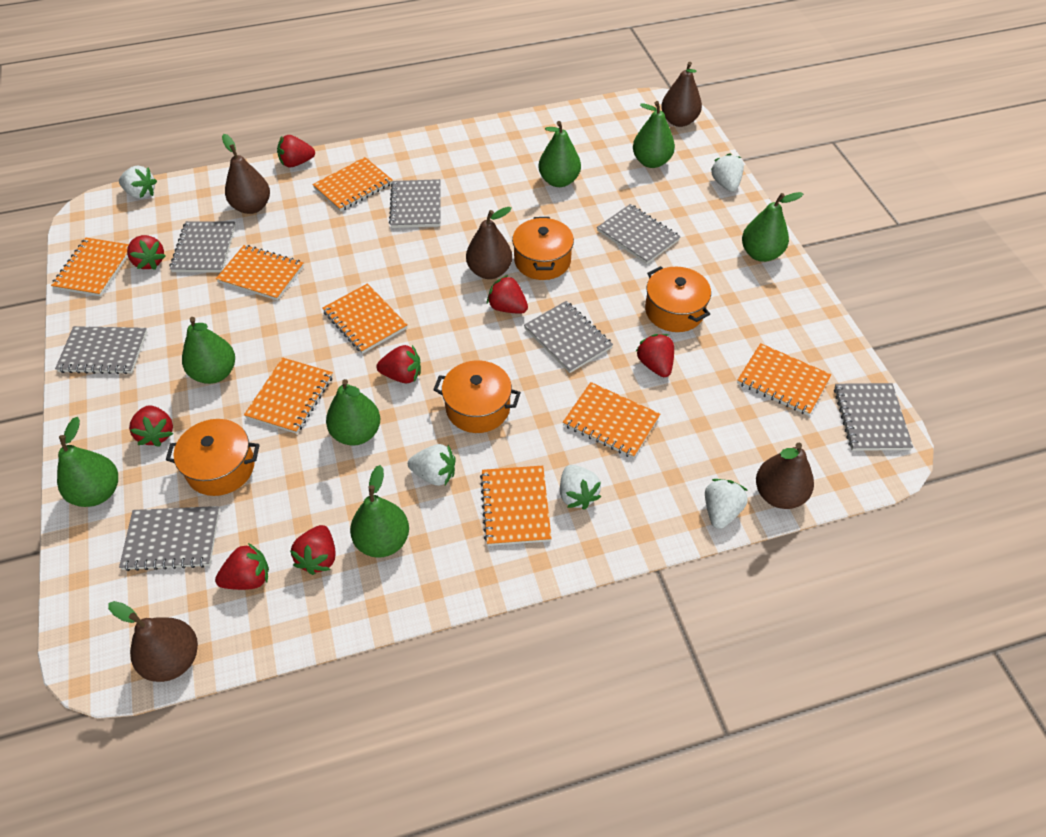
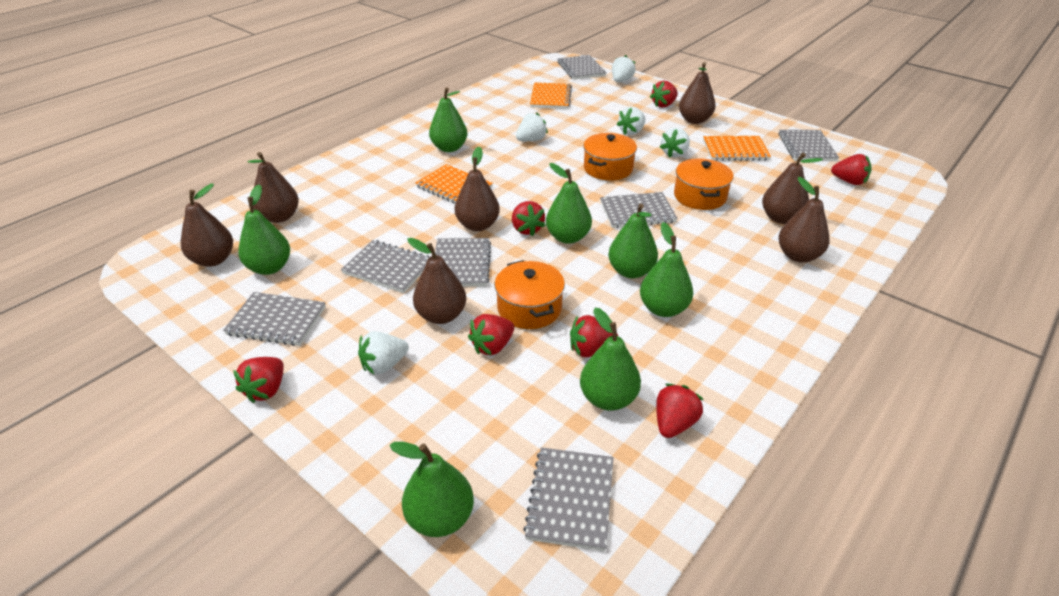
brown pear: [108,601,198,682] [222,134,270,214] [466,207,512,279] [661,62,702,127] [756,443,814,509] = 5 -> [181,184,233,267] [247,152,299,223] [407,238,466,324] [455,147,500,231] [679,62,716,124] [762,153,823,224] [779,177,829,263] = 7
orange notebook: [51,238,129,297] [216,245,304,301] [244,357,333,434] [312,157,393,211] [322,284,407,354] [480,466,552,546] [563,382,660,458] [737,343,832,416] = 8 -> [416,164,493,204] [530,82,572,109] [703,136,771,161] = 3
orange pot: [166,419,260,496] [433,360,521,433] [512,217,574,280] [645,266,711,332] = 4 -> [495,260,565,329] [583,133,637,181] [674,158,733,210] = 3
red strawberry: [127,235,166,270] [129,405,173,447] [215,543,269,590] [277,135,315,168] [290,525,336,575] [376,345,421,383] [487,275,528,314] [636,334,674,377] = 8 -> [233,357,284,403] [468,314,514,355] [512,201,546,236] [570,315,618,357] [650,81,678,108] [656,384,704,438] [831,154,872,185] = 7

